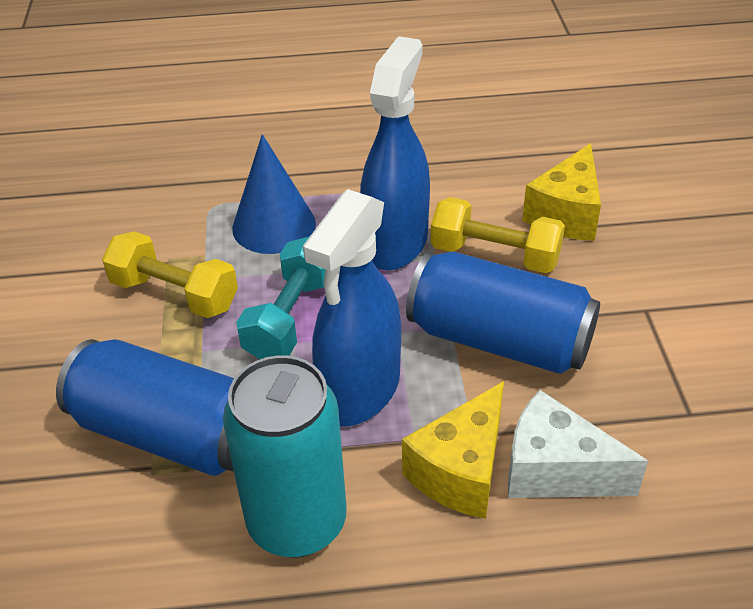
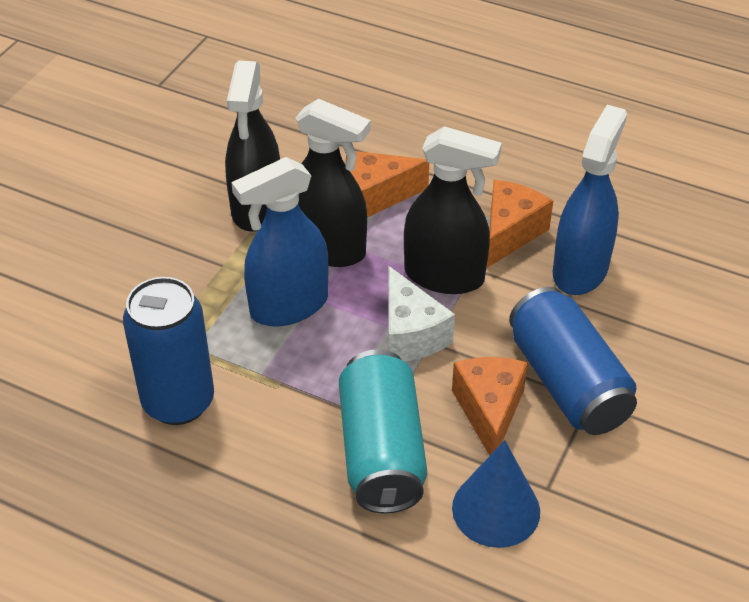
black spray bottle: none = 0 -> [225,60,280,232] [296,99,371,267] [404,126,502,294] = 3
orange cheese: none = 0 -> [345,151,429,217] [452,357,528,456] [487,180,553,268] = 3
turquoise dumbbell: [236,236,325,359] = 1 -> none = 0
yellow cheese: [402,381,504,519] [522,143,601,241] = 2 -> none = 0
yellow dumbbell: [102,231,238,318] [431,197,565,273] = 2 -> none = 0

